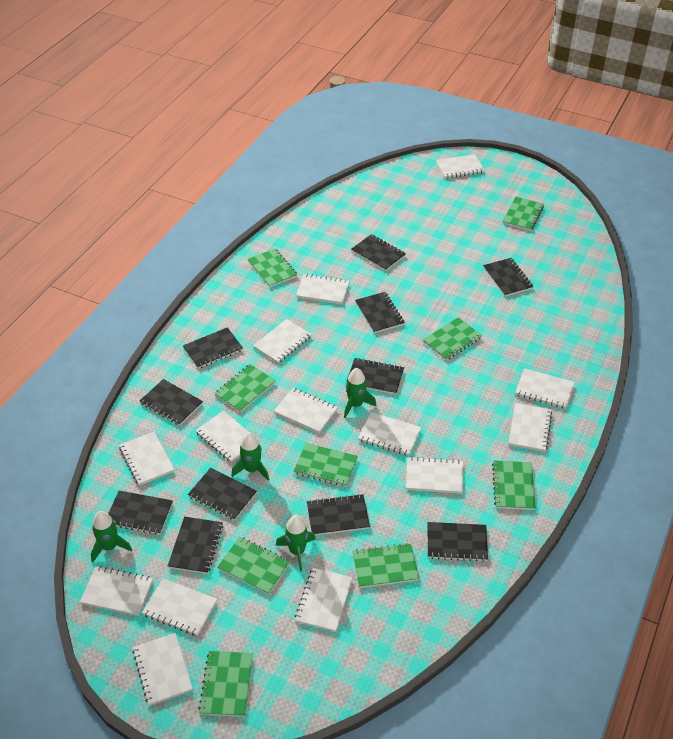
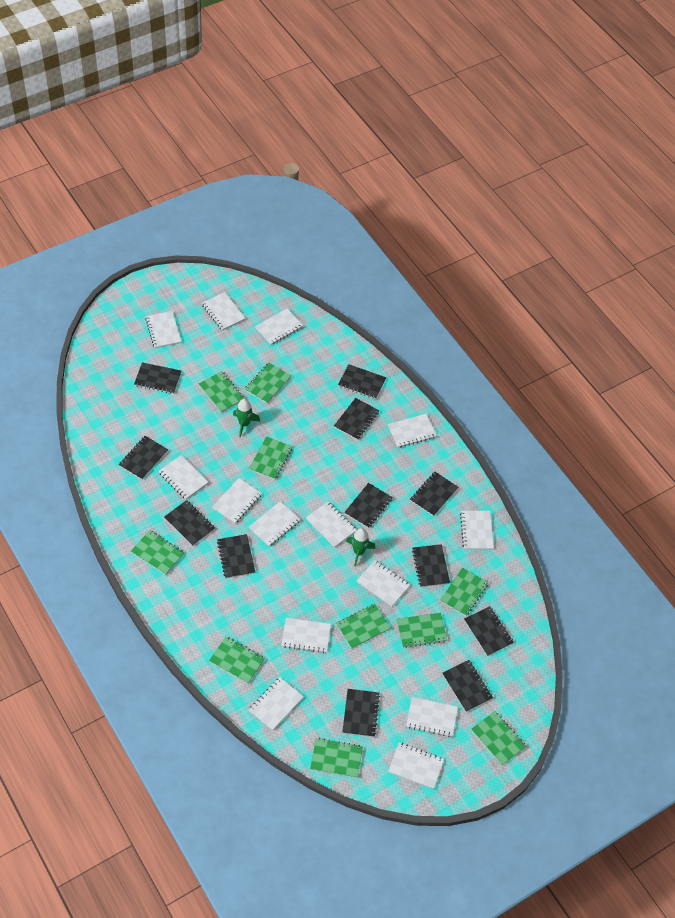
black notebook: [108,491,173,535] [140,379,203,426] [168,517,223,574] [183,327,243,369] [188,468,257,520] [307,494,370,535] [346,358,404,394] [351,234,406,271] [355,292,405,333] [428,522,488,561] [483,258,534,296] = 11 -> [119,436,168,480] [134,362,181,394] [164,500,215,546] [217,534,255,578] [334,398,379,440] [338,364,386,399] [343,689,380,737] [344,483,393,528] [410,472,458,516] [412,544,450,587] [442,660,493,712] [464,606,514,656] = 12
green notebook: [198,651,253,717] [214,364,276,412] [217,537,290,595] [248,249,297,287] [293,443,358,487] [352,543,419,588] [423,317,482,360] [492,460,536,510] [503,197,544,231] = 9 -> [131,530,184,575] [199,371,245,413] [209,636,265,684] [245,363,291,403] [249,436,293,480] [310,738,363,778] [336,604,391,649] [397,613,447,648] [440,568,489,616] [471,711,527,765] = 10
green rocket: [91,511,132,563] [232,433,269,481] [276,515,316,571] [344,368,376,418] = 4 -> [233,399,260,437] [346,528,376,567] = 2

